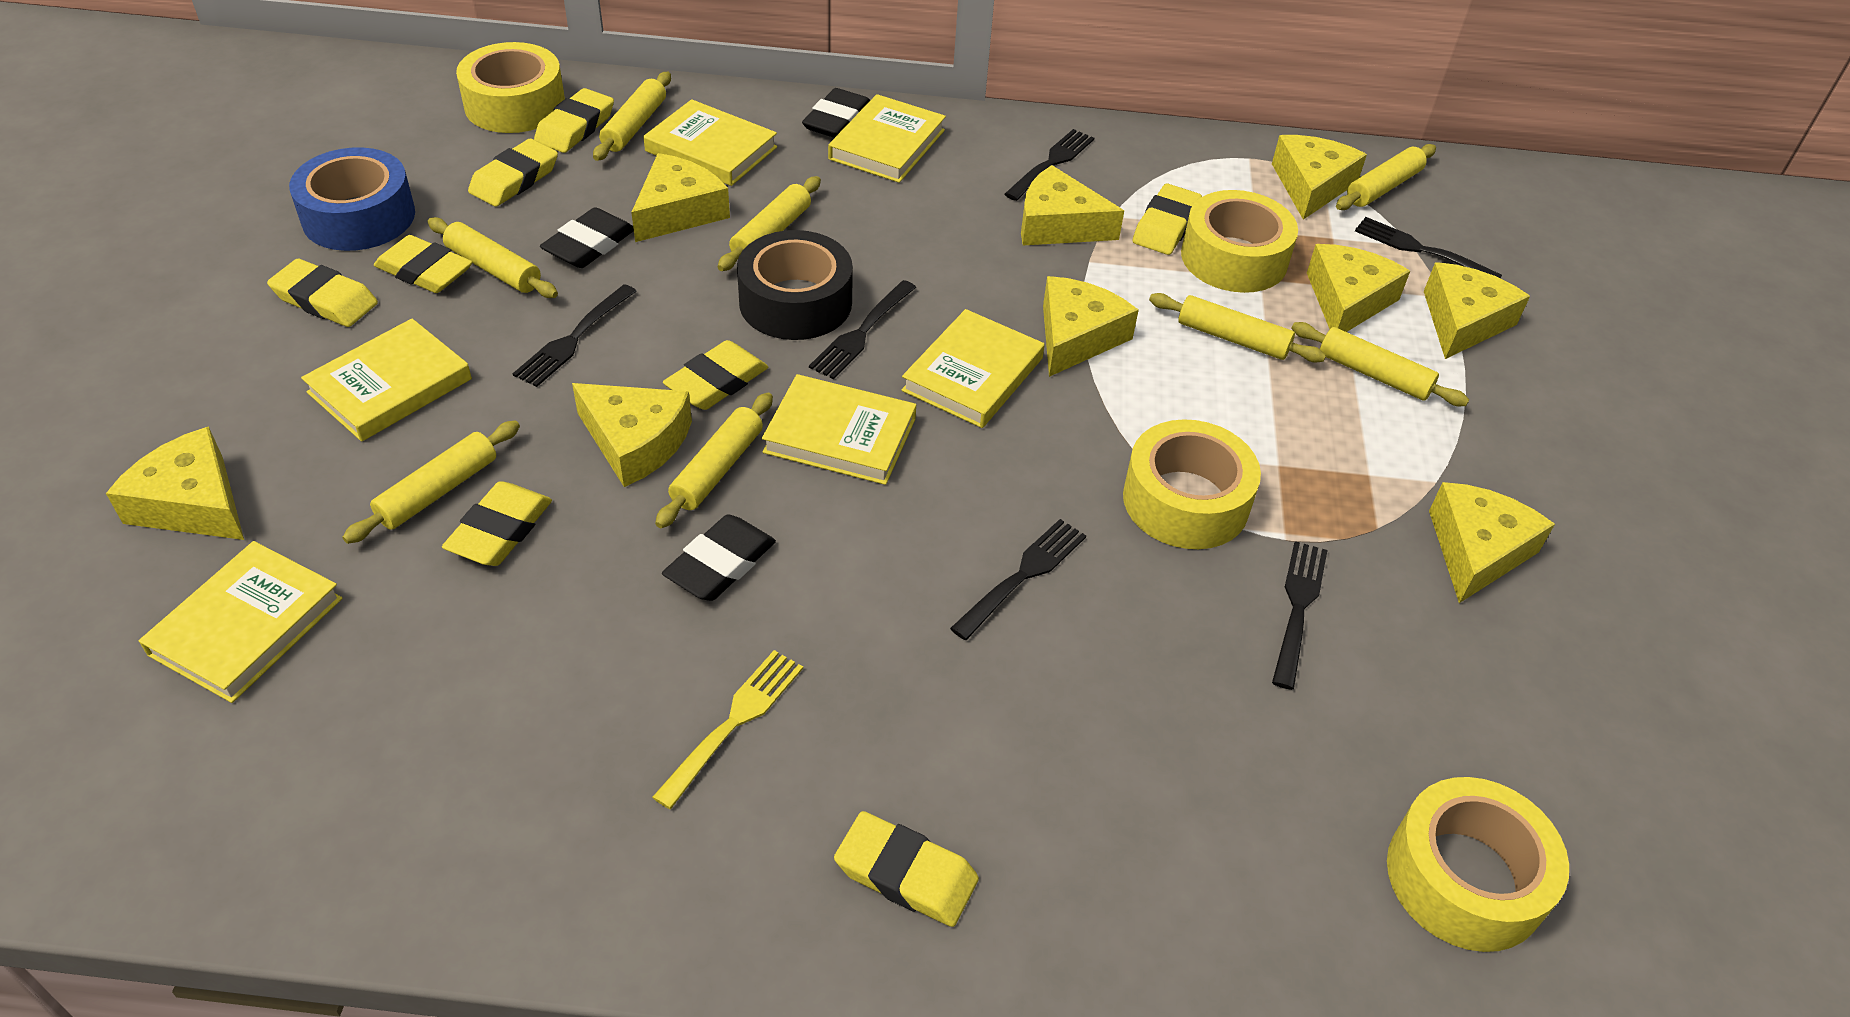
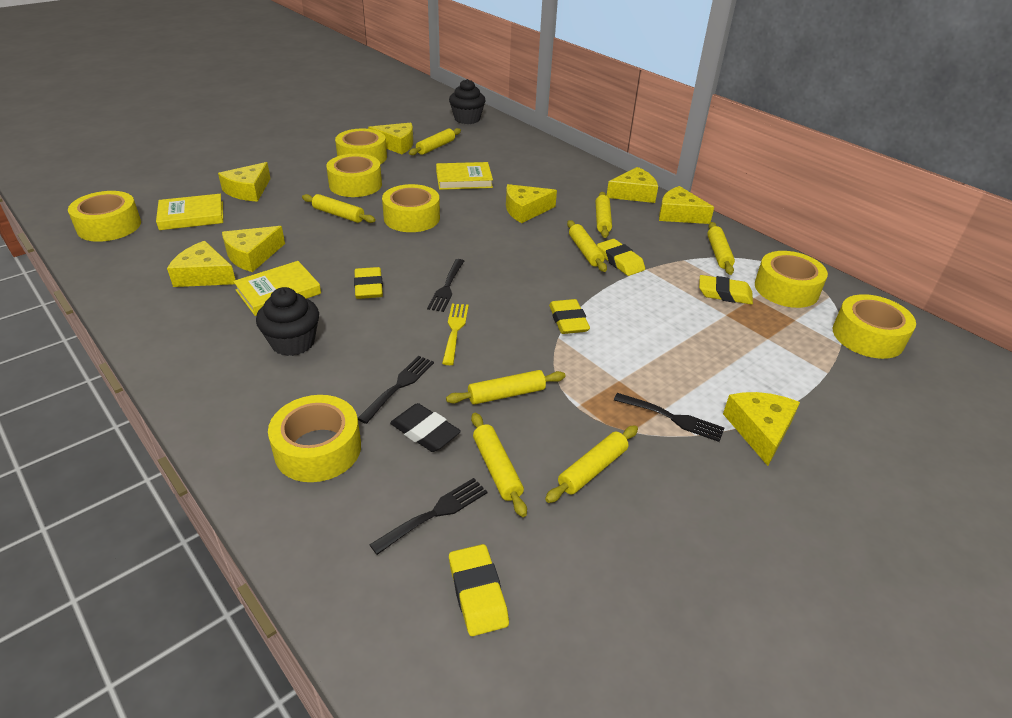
black cupcake: none = 0 -> [256,287,319,356] [449,79,486,124] = 2
black eraser: [540,207,634,268] [662,514,776,601] [802,88,870,138] = 3 -> [390,403,461,452] = 1
black fork: [512,284,637,387] [809,280,916,379] [950,519,1086,640] [1005,129,1094,201] [1272,541,1328,690] [1355,217,1502,278] = 6 -> [358,356,434,424] [369,478,487,555] [427,259,464,312] [614,393,724,442] = 4
black tape: [737,230,853,340] = 1 -> none = 0
blue tape: [289,147,415,251] = 1 -> none = 0
yellow book: [139,541,342,703] [301,318,472,442] [643,99,777,186] [762,374,916,485] [828,94,946,183] [901,309,1045,428] = 6 -> [156,194,223,230] [233,261,321,316] [436,162,493,190] = 3
yellow cheese: [106,427,244,540] [572,383,692,487] [631,153,730,242] [1021,165,1124,245] [1043,276,1139,377] [1272,135,1367,220] [1307,244,1410,332] [1424,262,1530,359] [1429,482,1555,603] = 9 -> [167,241,235,287] [218,162,271,202] [222,226,285,272] [368,123,413,154] [506,184,557,223] [607,167,658,203] [659,186,714,224] [723,392,800,466] = 8
yellow eraser: [267,259,378,327] [374,235,473,293] [442,481,552,566] [468,139,558,207] [534,88,614,153] [663,340,768,410] [834,811,979,927] [1133,184,1202,255] = 8 -> [354,267,383,299] [449,544,509,636] [549,299,590,334] [597,239,645,276] [699,275,753,305] = 5
yellow tape: [456,42,565,133] [1123,419,1261,549] [1181,190,1298,293] [1387,777,1569,952] = 4 -> [68,191,141,242] [268,395,361,482] [326,154,382,197] [335,129,387,164] [382,184,440,232] [755,251,828,308] [833,294,916,359] = 7

